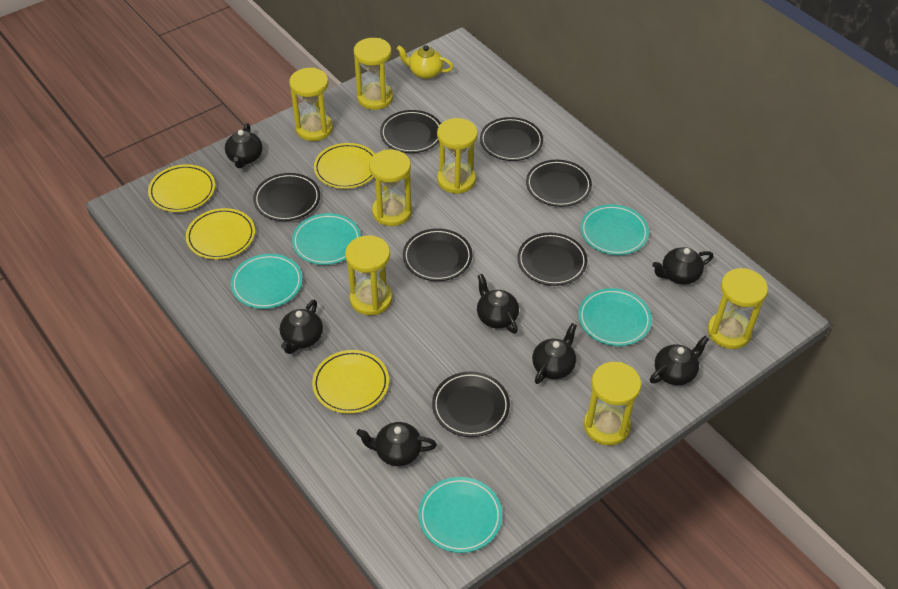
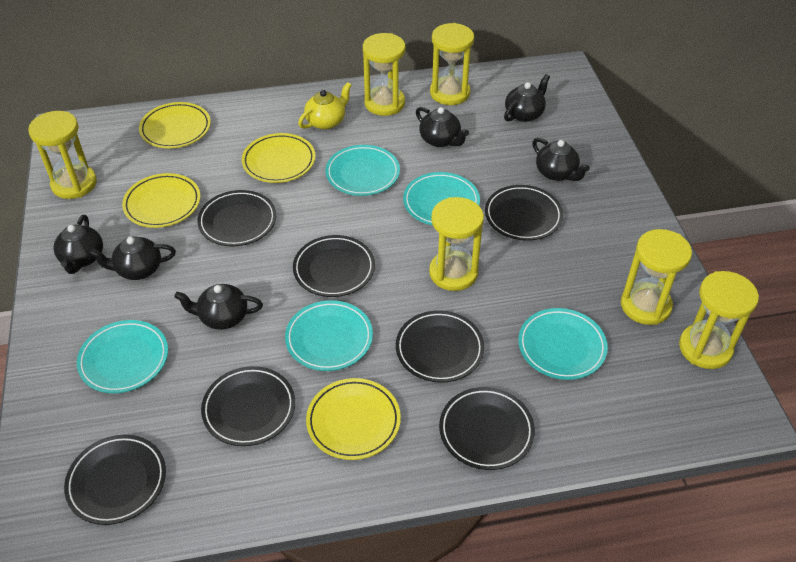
black teapot: [225,123,263,168] [280,299,323,354] [356,422,437,466] [477,274,519,334] [532,323,577,384] [650,336,709,385] [652,247,713,285] = 7 -> [54,215,103,274] [89,236,176,280] [174,284,263,330] [416,107,469,147] [504,74,550,122] [532,138,590,181] = 6
yellow hourglass: [289,68,333,141] [345,235,392,315] [354,38,393,110] [369,149,412,226] [437,118,478,194] [584,362,641,446] [708,268,768,349] = 7 -> [28,111,97,199] [363,33,406,116] [429,197,484,291] [430,23,474,105] [621,229,692,325] [679,271,759,369] = 6

